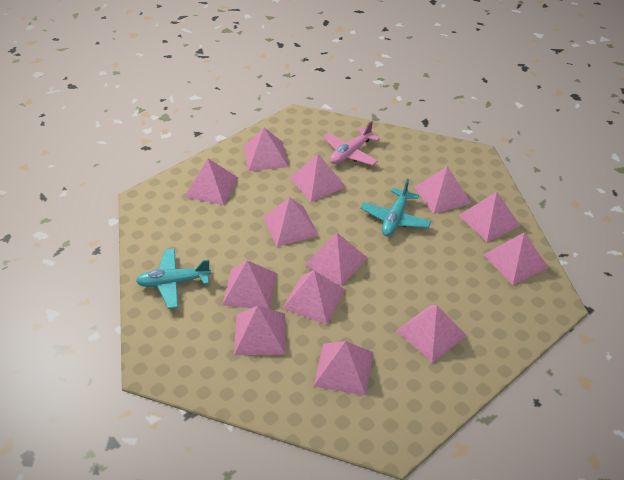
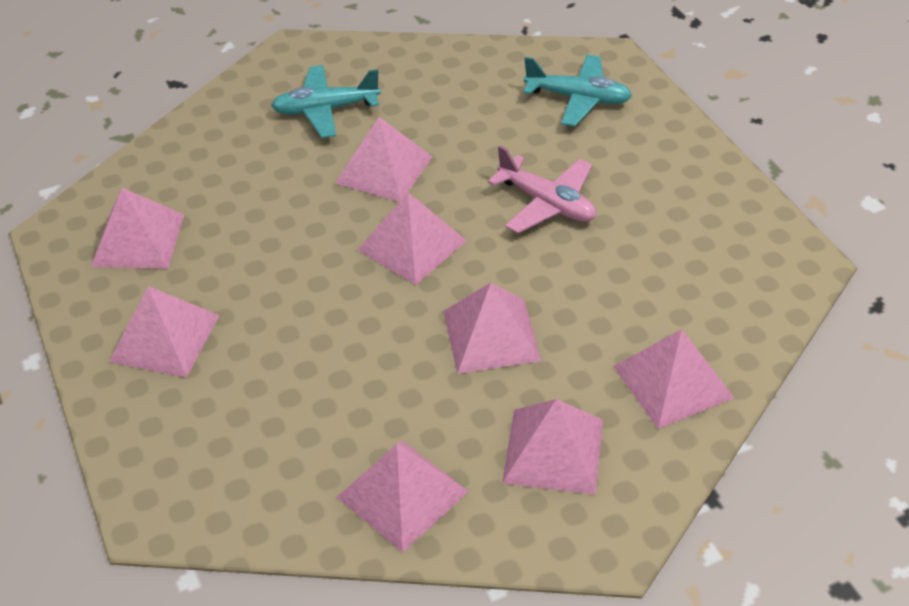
pink pyramid: [185,159,238,205] [222,260,277,309] [234,306,285,355] [244,128,288,172] [263,197,318,247] [283,271,345,324] [290,154,346,202] [304,233,367,286] [313,341,373,396] [396,305,467,363] [414,166,471,214] [459,192,520,242] [483,232,549,285] = 13 -> [91,188,184,269] [109,286,220,377] [335,117,433,202] [337,441,469,552] [357,192,467,285] [443,283,542,374] [502,399,603,495] [613,329,734,429] = 8

